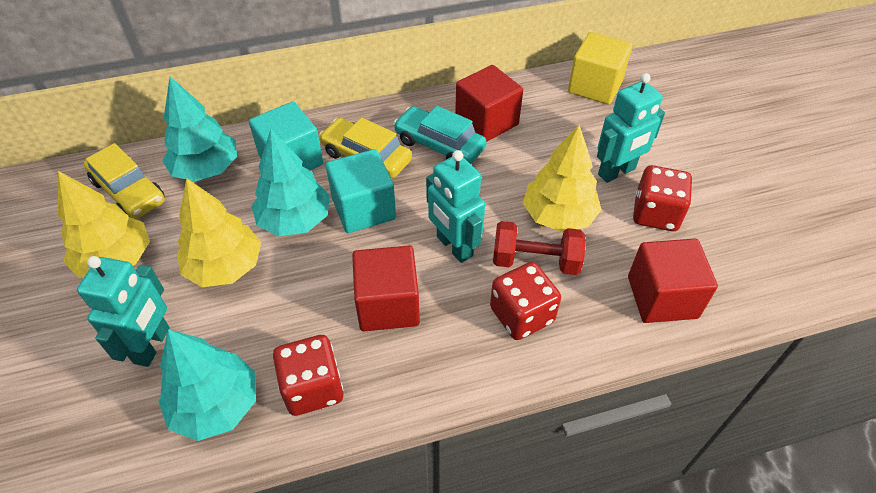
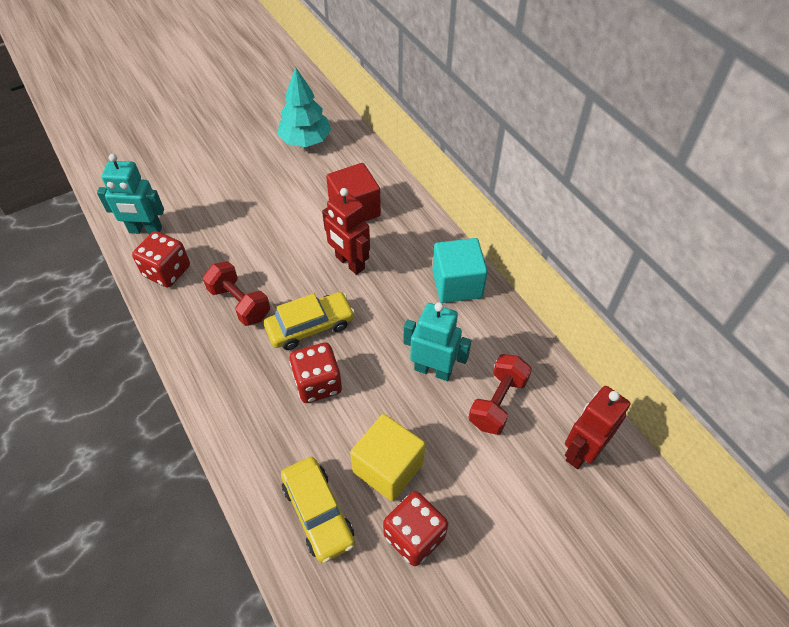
red cube: [352,246,420,332] [455,65,523,141] [628,239,718,323] = 3 -> [326,163,381,221] = 1
red dumbbell: [493,221,586,275] = 1 -> [203,261,270,326] [468,354,532,435] = 2
red robot: none = 0 -> [322,188,370,275] [565,386,631,469] = 2
turquoise car: [393,106,487,164] = 1 -> none = 0
turquoise cube: [249,102,323,170] [326,149,396,233] = 2 -> [433,238,488,303] = 1
turquoise robot: [77,256,170,367] [426,150,485,263] [597,73,665,183] = 3 -> [97,154,164,234] [403,302,472,381] = 2
turquoise tree: [158,329,255,441] [162,77,237,181] [252,129,330,236] = 3 -> [277,67,332,147] = 1
yellow tree: [58,171,150,278] [177,178,261,287] [523,125,602,232] = 3 -> none = 0

